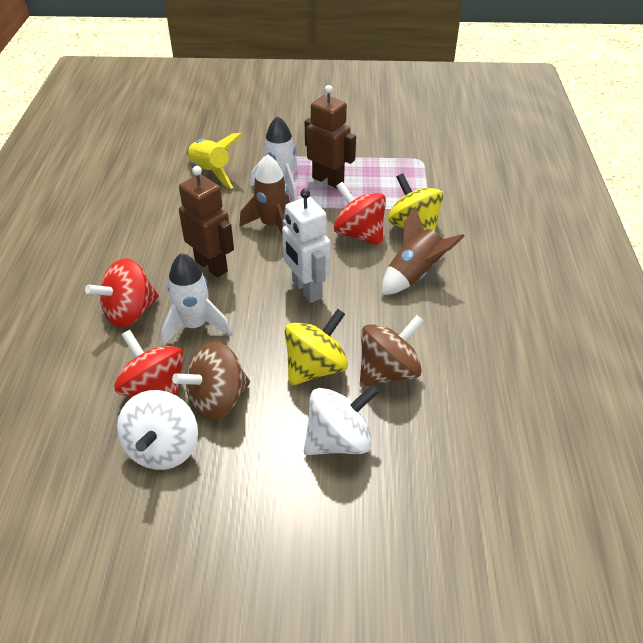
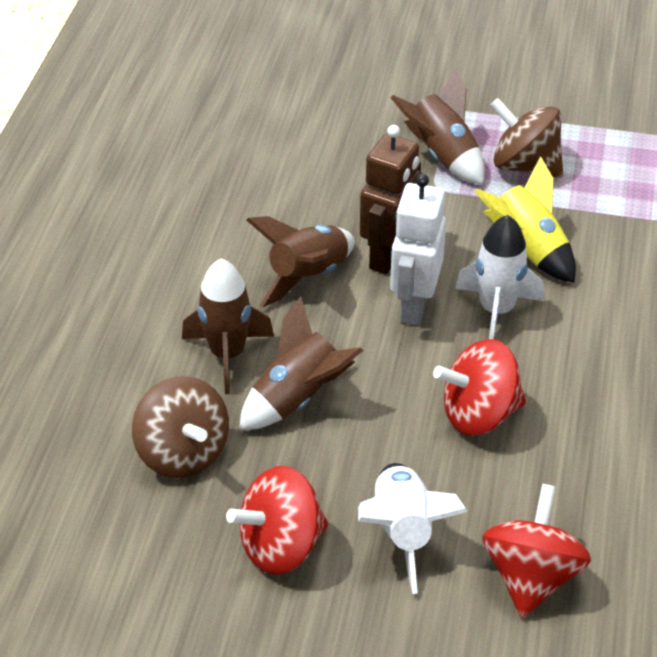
brown robot: [179,166,234,277] [305,85,356,188] = 2 -> [360,125,422,274] = 1
brown rocket: [239,155,290,236] [382,206,465,295] = 2 -> [182,259,274,394] [239,296,363,430] [246,216,355,307] [390,68,485,185] = 4
white spinning top: [117,390,198,470] [304,384,379,455] = 2 -> none = 0
yellow spinning top: [285,309,348,386] [388,173,443,231] = 2 -> none = 0

